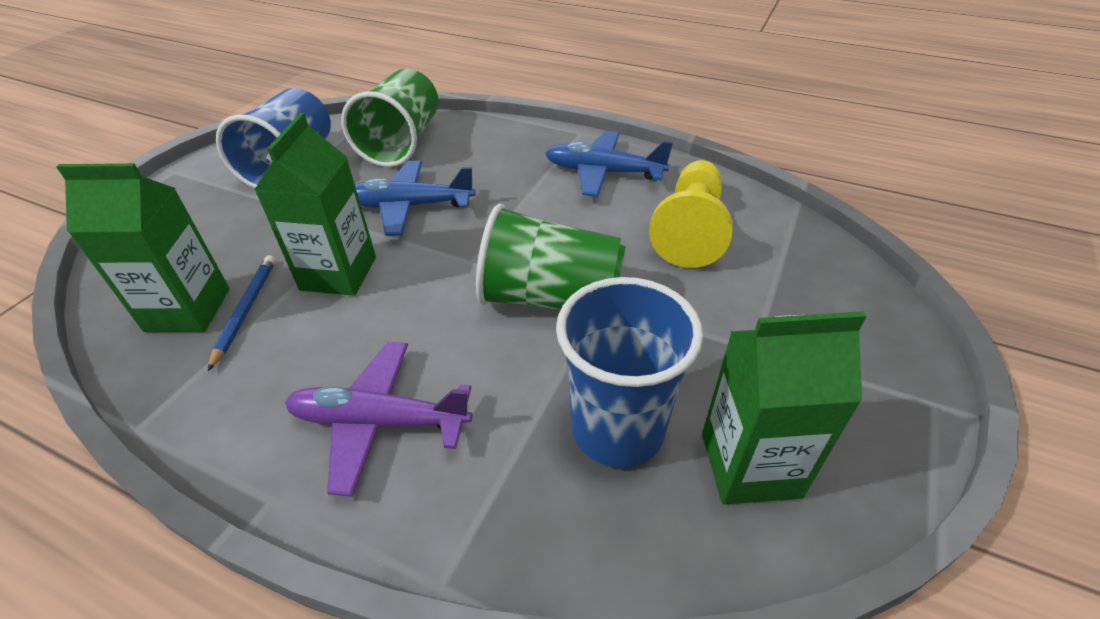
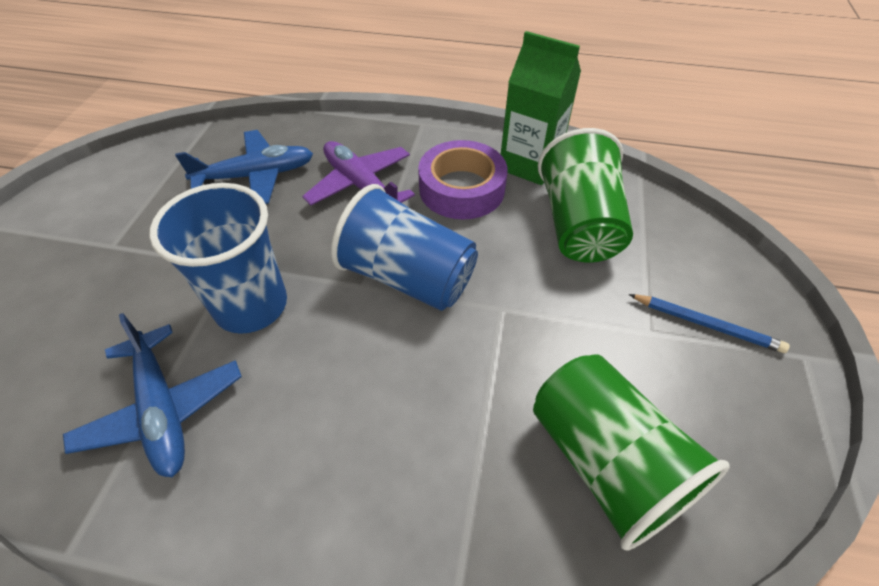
green carton: [56,163,230,332] [254,113,376,296] [702,311,866,504] = 3 -> [501,31,581,185] = 1
purple tape: none = 0 -> [418,140,507,219] = 1
yellow pawn: [649,160,733,268] = 1 -> none = 0

